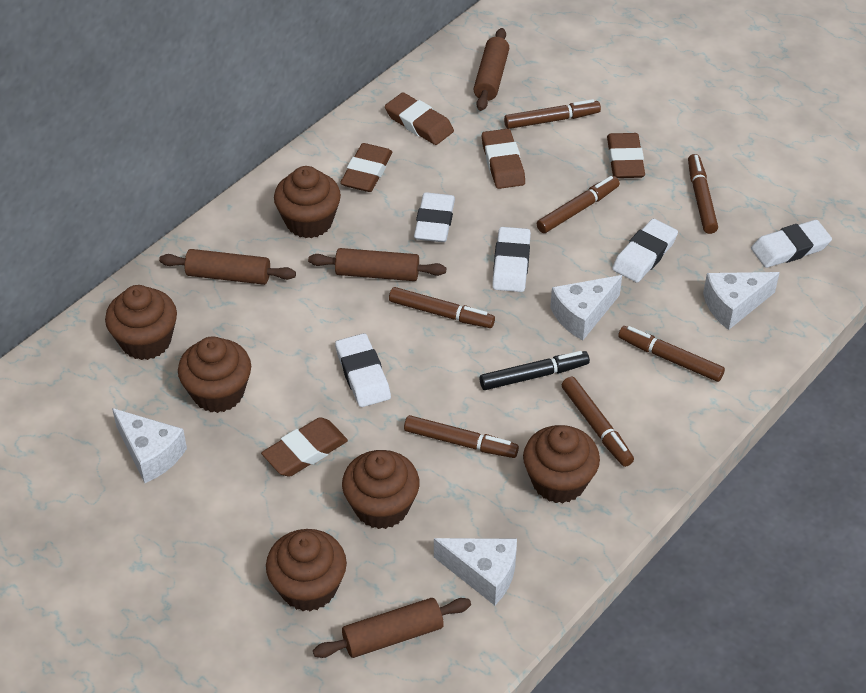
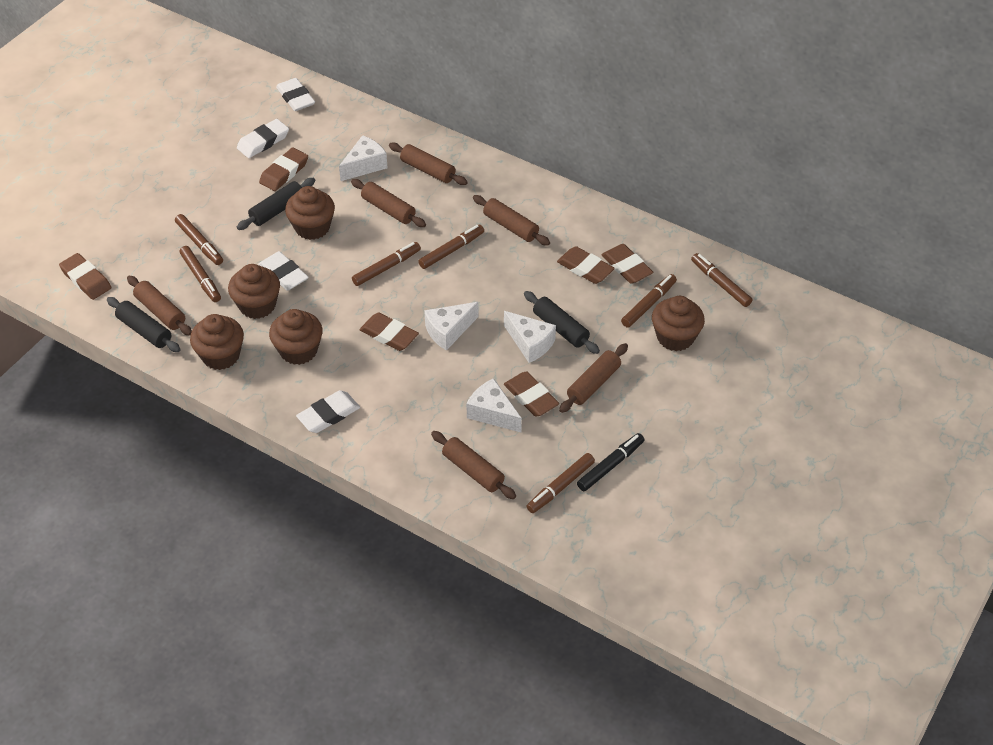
black rolling pin: none = 0 -> [107,297,181,352] [237,178,315,230] [524,291,600,354] = 3
brown cupcake: [105,285,177,360] [178,336,251,413] [266,529,347,611] [274,166,341,238] [342,450,420,529] [523,425,600,503] = 6 -> [190,314,244,370] [228,264,280,319] [269,309,323,365] [285,186,335,240] [652,296,705,351] = 5
brown eraser: [261,417,348,477] [340,143,392,192] [385,92,454,145] [482,129,525,189] [607,133,645,178] = 5 -> [59,253,111,300] [259,147,308,191] [360,313,419,351] [504,372,559,417] [557,246,615,284] [601,244,653,284] = 6
brown rolling pin: [159,249,296,285] [308,248,446,281] [313,598,471,658] [473,28,509,111] = 4 -> [127,276,192,336] [351,179,426,227] [389,143,468,185] [431,431,516,499] [473,195,550,246] [559,343,628,413] = 6
white eraser: [335,333,391,407] [414,192,455,242] [492,227,531,292] [612,219,678,283] [751,220,832,268] = 5 -> [237,119,289,158] [258,251,309,291] [276,78,315,111] [296,390,360,433] = 4

